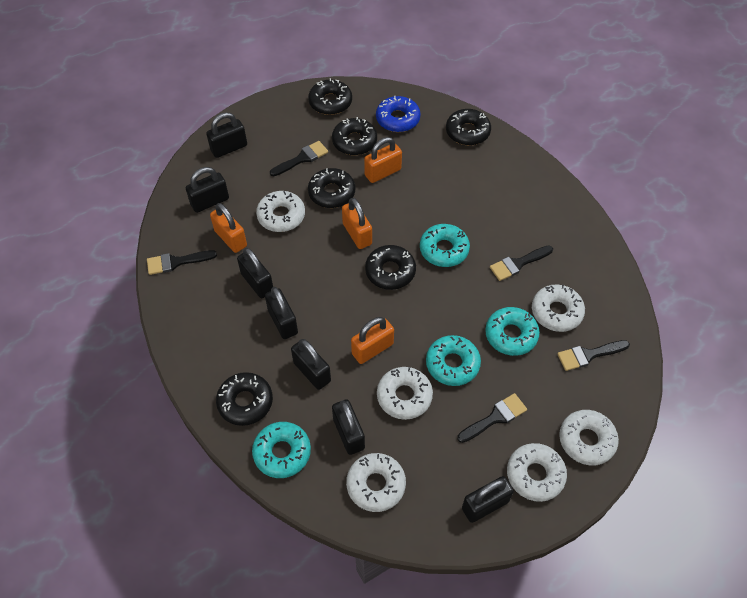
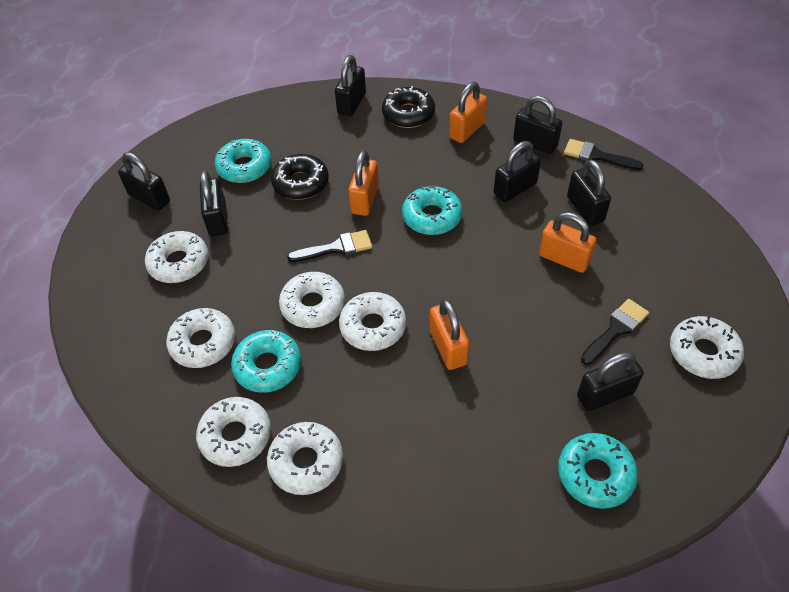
black brush: [147,250,217,275] [270,141,328,176] [457,393,527,443] [490,245,553,281] [558,340,630,371] = 5 -> [287,230,372,262] [564,139,644,170] [581,299,649,365] = 3
black donut: [216,372,273,426] [308,78,352,115] [308,168,355,208] [332,117,377,155] [365,245,416,290] [446,109,491,146] = 6 -> [271,154,329,200] [382,86,435,128] = 2
blue donut: [376,96,421,132] = 1 -> none = 0
white donut: [256,191,305,232] [346,453,406,512] [377,367,433,420] [507,443,567,502] [532,284,585,332] [559,410,619,465] = 6 -> [145,231,209,283] [166,308,235,368] [196,397,271,467] [267,422,343,495] [279,272,345,328] [339,292,406,351] [670,316,744,379] = 7

